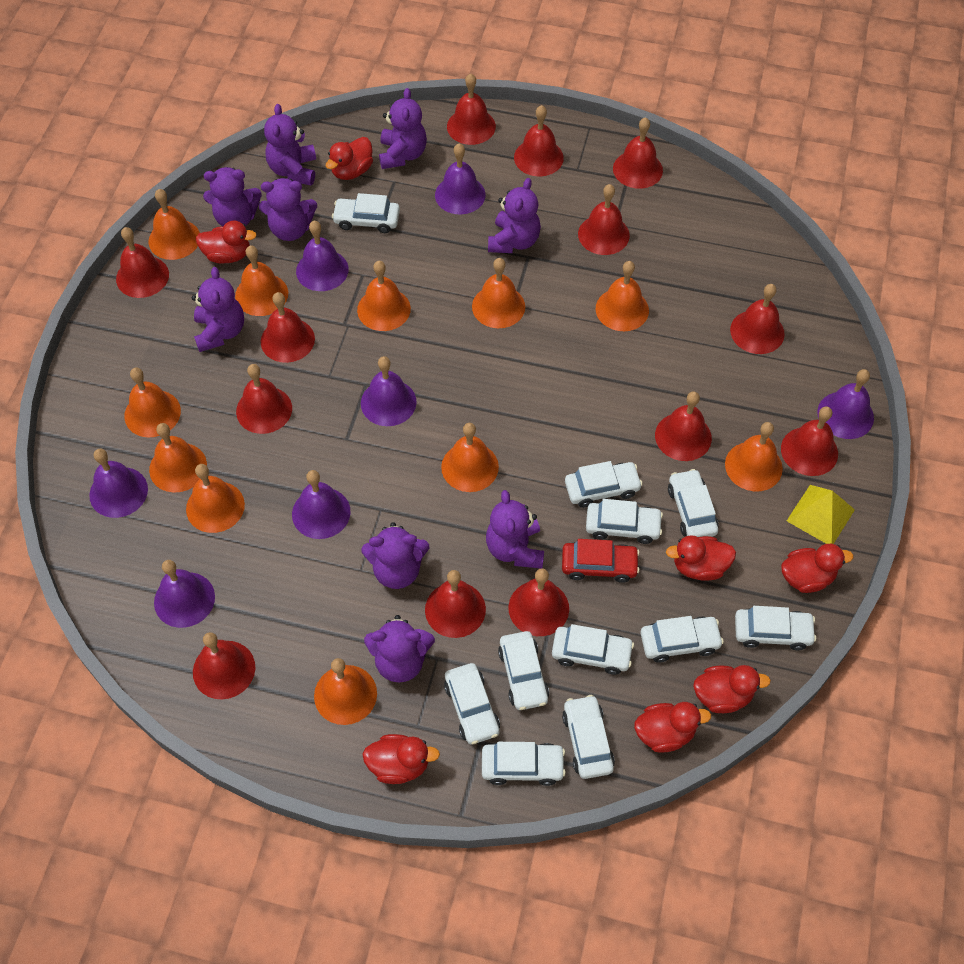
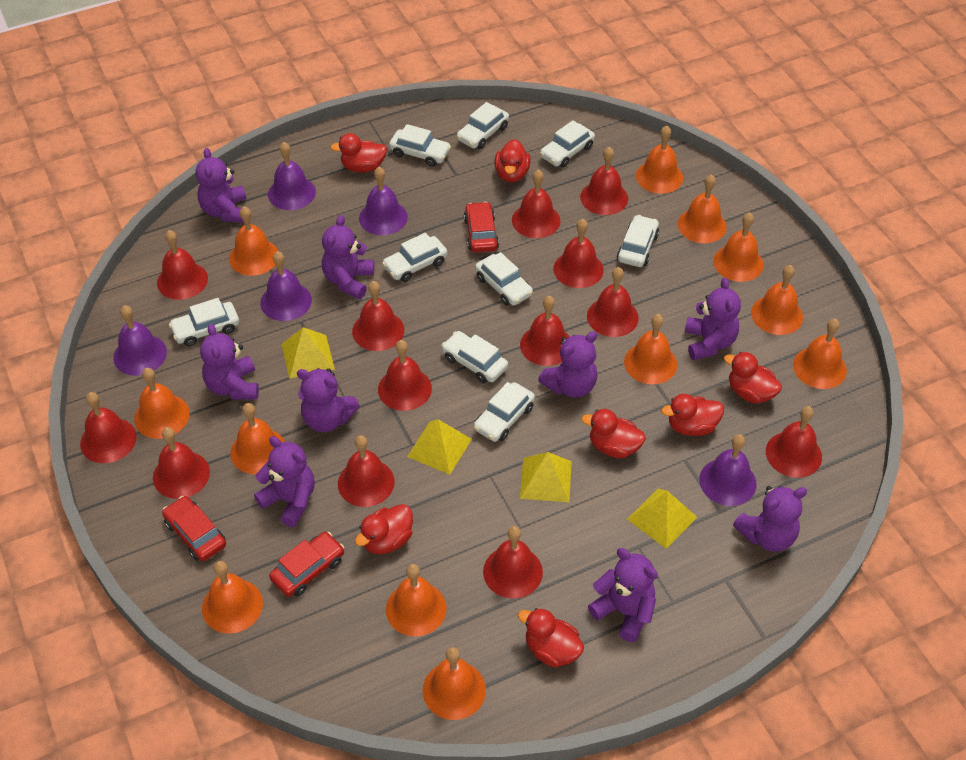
orange bell: [124,368,181,438] [149,189,200,260] [149,423,207,493] [186,464,245,533] [235,246,288,316] [314,658,377,725] [357,261,411,331] [441,423,499,492] [472,258,525,328] [596,261,649,331] [725,422,783,491] = 11 -> [134,368,190,439] [202,561,263,633] [229,206,278,276] [230,403,285,474] [386,564,447,637] [423,647,486,720] [624,314,677,384] [636,126,683,194] [678,174,727,243] [713,212,764,282] [751,265,803,335] [793,319,847,389] = 12
purple bell: [89,449,148,518] [154,560,215,628] [292,470,351,539] [296,221,349,291] [361,356,417,426] [435,143,486,214] [817,369,874,439] = 7 -> [113,305,167,376] [260,251,312,321] [268,142,316,210] [359,167,408,235] [699,434,756,506] = 5
red car: [562,539,640,583] = 1 -> [162,496,226,561] [269,532,344,597] [464,202,499,253] = 3
white car: [332,193,400,233] [444,663,500,744] [482,742,566,786] [498,631,549,710] [552,624,634,675] [562,695,615,779] [565,461,643,508] [586,499,663,544] [640,616,724,663] [668,469,719,537] [735,606,816,650] = 11 -> [169,298,239,347] [382,233,447,282] [389,124,451,167] [442,331,508,384] [457,102,509,149] [474,382,535,442] [475,252,533,306] [540,120,595,168] [617,215,659,267] = 9
yellow pyramid: [787,485,855,544] = 1 -> [282,327,335,379] [407,419,472,475] [520,452,572,502] [627,489,697,549] = 4

